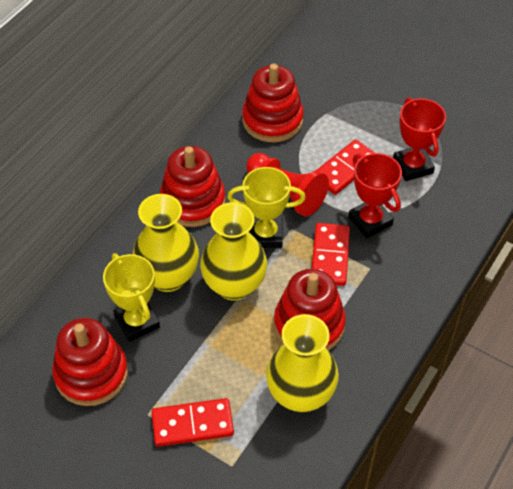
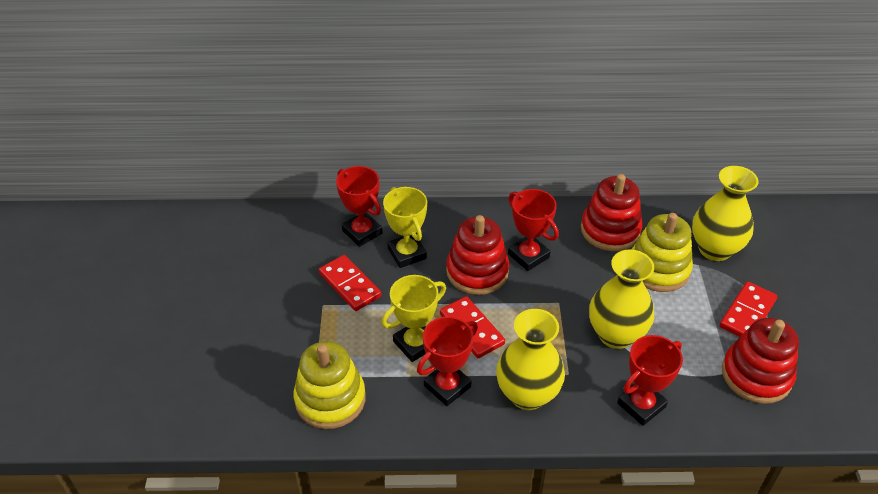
red pawn: [246,153,329,217] = 1 -> none = 0
red stacking toy: [52,318,128,406] [160,146,225,227] [242,63,304,142] [274,269,346,350] = 4 -> [446,215,509,295] [581,174,643,251] [722,318,799,404] = 3
red trophy: [348,153,402,238] [393,98,446,181] = 2 -> [336,166,383,247] [417,316,478,406] [508,189,559,271] [617,335,683,426] = 4
yellow stacking toy: none = 0 -> [293,341,366,429] [631,213,693,292] = 2

